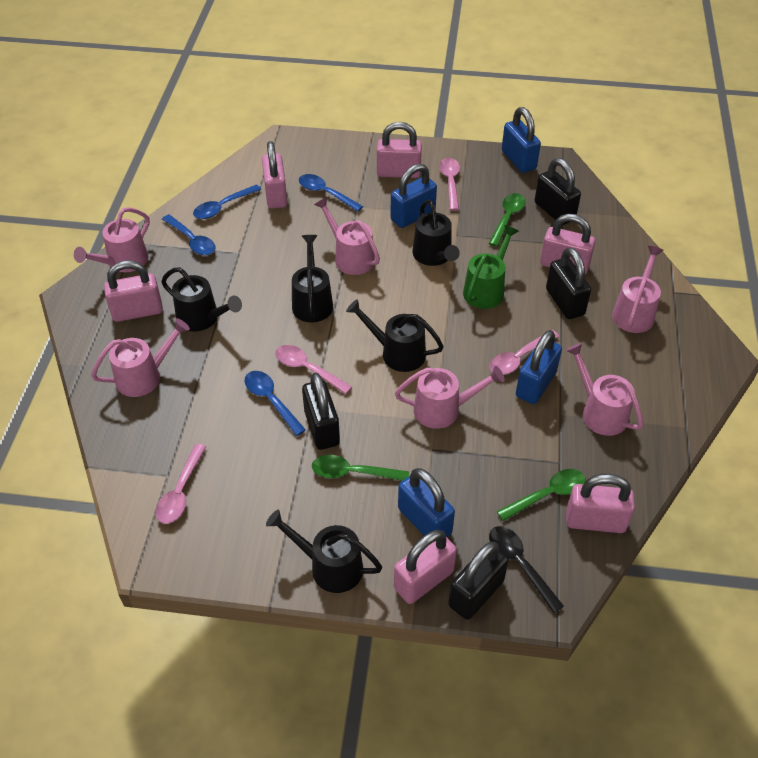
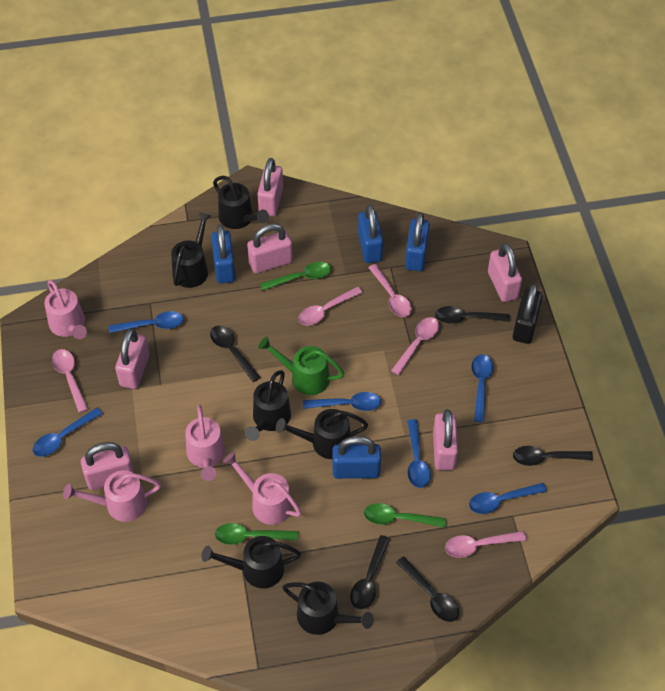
black padlock: [302,373,340,450] [448,542,509,620] [535,158,581,225] [546,247,591,319] = 4 -> [513,284,543,344] = 1
black spoon: [489,526,564,613] = 1 -> [210,326,261,382] [350,535,390,609] [396,556,459,622] [435,306,510,324] [513,446,593,466] = 5
black watering can: [161,267,242,331] [266,510,382,593] [292,235,333,323] [346,299,444,372] [413,200,460,266] = 5 -> [171,212,211,288] [202,536,301,588] [213,176,269,229] [245,370,291,441] [276,409,368,459] [282,582,374,635] = 6
blue spoon: [162,214,215,255] [193,185,261,219] [245,371,306,436] [299,174,363,212] = 4 -> [33,408,102,457] [109,311,184,333] [303,392,381,411] [407,419,431,488] [469,483,547,514] [471,354,493,422] = 6
pink spoon: [156,444,206,524] [275,345,352,394] [439,158,460,211] [489,330,559,375] = 4 -> [52,349,88,413] [299,287,363,325] [368,264,412,317] [391,317,439,375] [445,531,527,558] = 5
pink watering can: [74,207,150,272] [91,318,190,397] [314,197,380,275] [395,366,505,429] [566,343,644,436] [612,246,664,333] = 6 -> [44,280,87,339] [63,470,161,522] [185,405,225,481] [223,452,302,525] = 4

